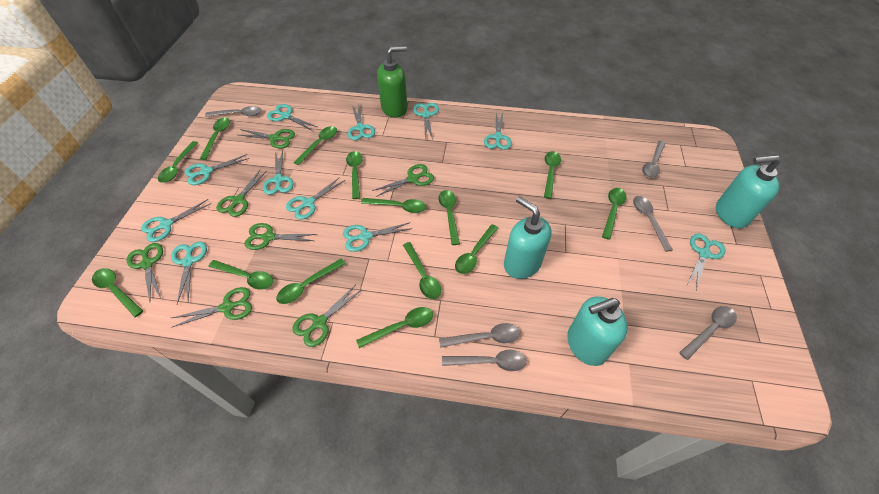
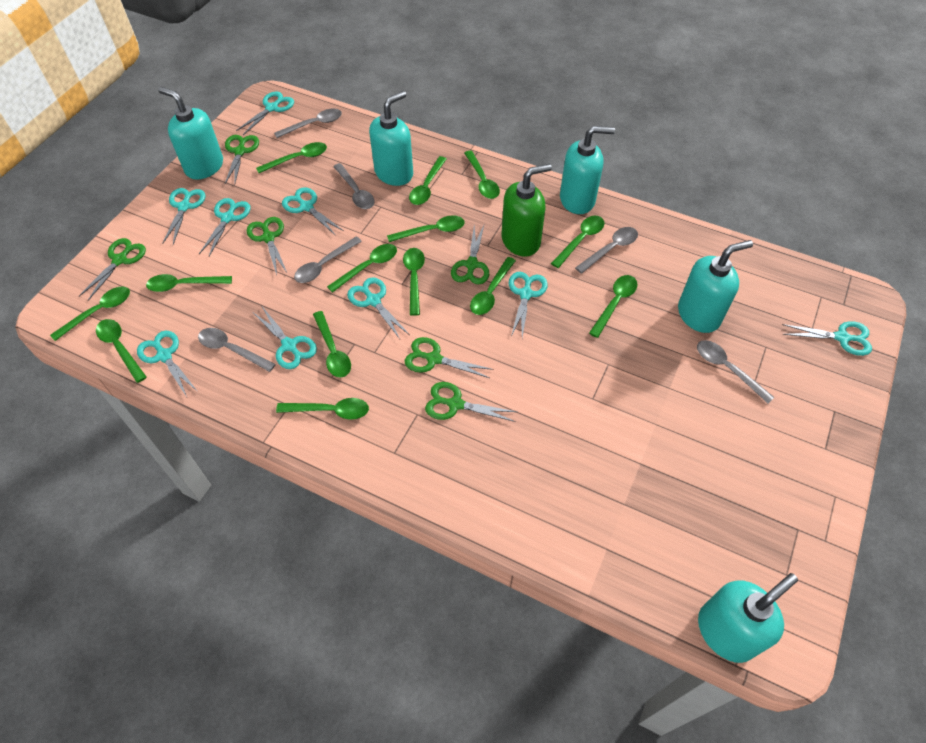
green scissors: [127,243,163,302] [171,287,252,328] [216,169,267,217] [239,129,295,149] [245,223,316,250] [292,284,363,347] [372,164,434,197] = 7 -> [79,238,146,301] [225,135,259,186] [247,217,287,275] [405,337,493,378] [425,382,517,422] [451,225,489,285] = 6
turquoise scissors: [141,199,212,242] [171,241,207,304] [185,154,249,185] [263,150,294,195] [267,104,317,130] [286,177,345,220] [343,222,412,252] [348,105,375,140] [413,103,439,140] [484,113,512,150] [687,233,725,290] = 11 -> [137,331,198,397] [162,188,206,244] [199,198,250,256] [236,92,294,135] [254,307,317,369] [282,187,344,236] [347,277,410,339] [509,272,548,337] [782,321,872,356] = 9
turquoise soap dispenser: [504,196,552,279] [567,296,628,366] [716,155,781,228] = 3 -> [158,87,223,180] [369,91,413,186] [560,126,615,214] [678,240,753,333] [698,573,798,663] = 5

